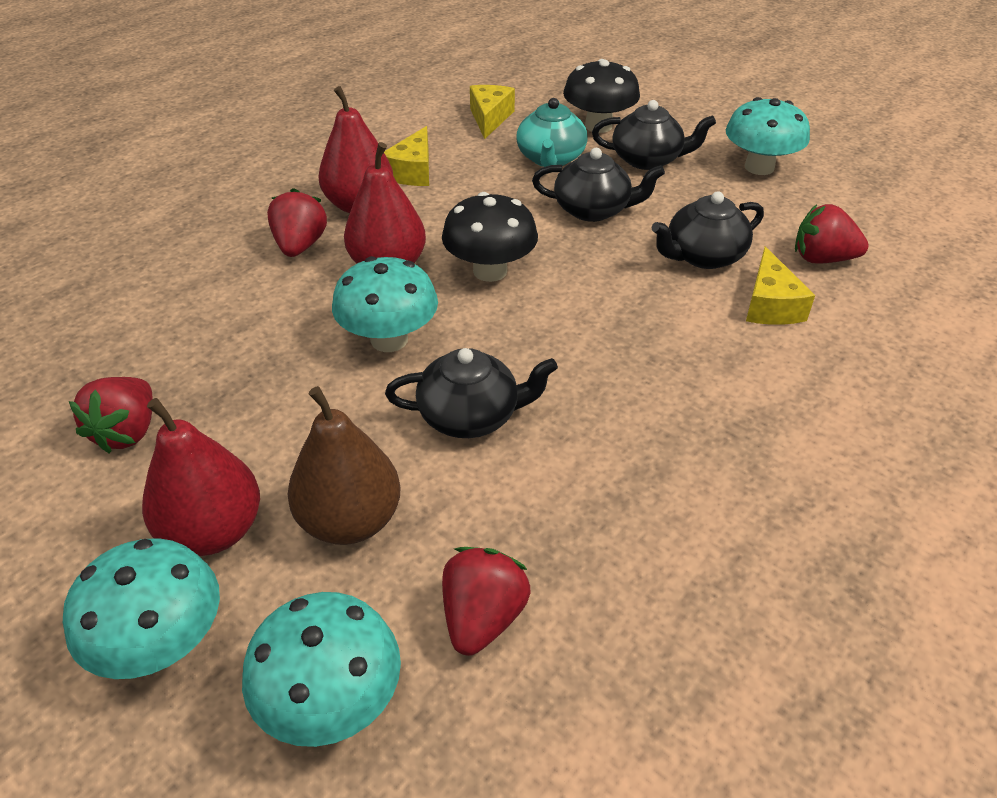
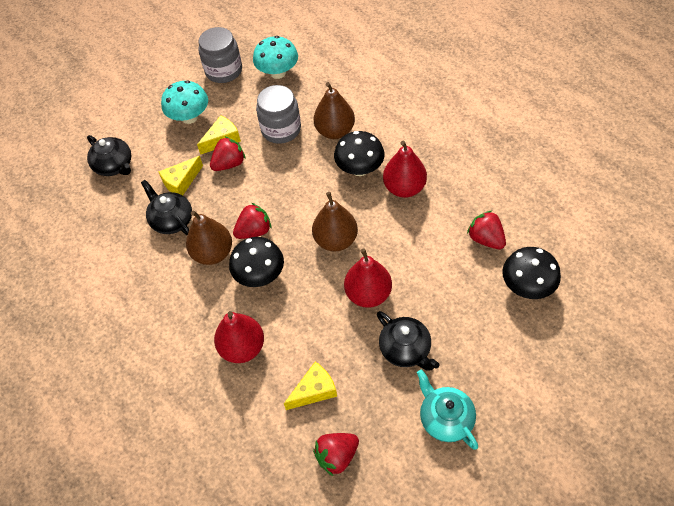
black mushroom: [442,192,538,282] [563,59,640,133] = 2 -> [229,237,284,287] [334,131,384,176] [502,247,561,299] = 3
black teapot: [385,348,558,438] [532,148,665,222] [592,100,716,170] [651,191,764,269] = 4 -> [87,135,131,176] [141,180,192,235] [377,311,440,371] = 3
brown pear: [288,386,400,545] = 1 -> [186,211,232,265] [312,192,358,251] [314,82,355,139] = 3
grey jar: none = 0 -> [198,27,242,83] [256,85,301,144] = 2
turquoise mushroom: [63,538,220,679] [242,592,401,747] [332,256,438,352] [726,97,810,175] = 4 -> [161,80,208,124] [253,36,298,79] = 2

